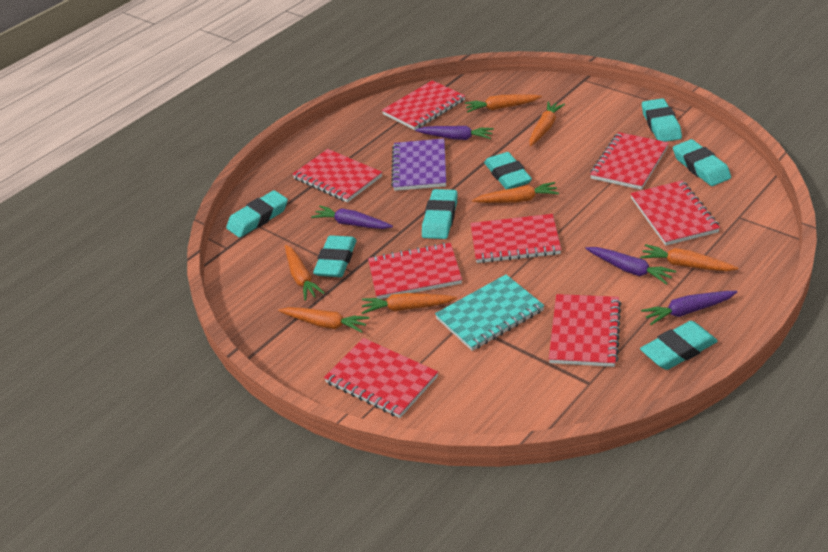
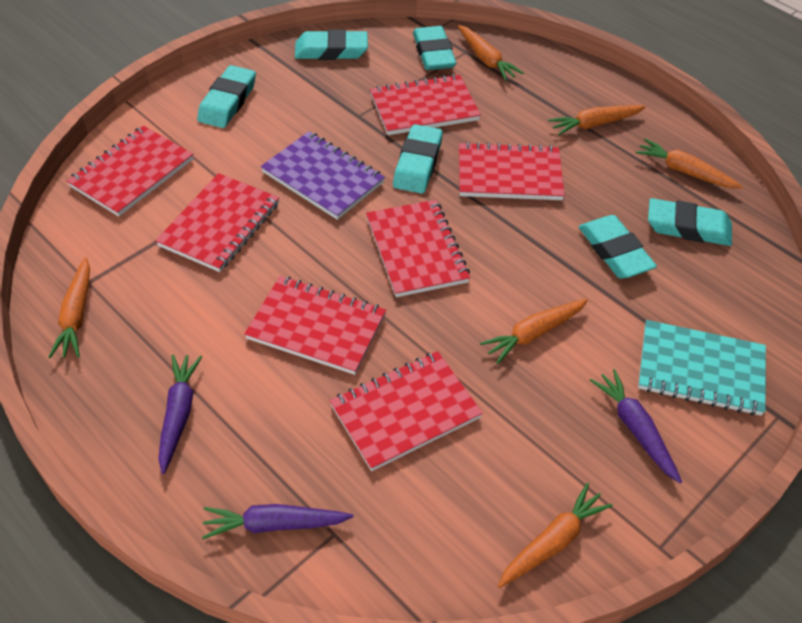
orange carrot: [278,307,370,333] [285,245,325,301] [362,293,457,314] [465,95,542,112] [472,182,559,203] [529,101,565,146] [640,244,738,271] = 7 -> [48,257,90,358] [458,25,524,81] [480,299,588,364] [498,483,613,588] [548,105,646,136] [636,139,743,189] = 6
purple carrot: [311,206,393,229] [415,126,494,140] [585,247,676,285] [641,291,737,325] = 4 -> [158,355,203,474] [202,504,354,539] [590,369,682,484] = 3
red notebook: [293,149,382,203] [324,338,438,418] [368,242,462,299] [382,80,465,130] [471,214,561,263] [549,294,621,367] [590,132,669,190] [630,181,720,246] = 8 -> [67,126,193,217] [156,173,279,272] [244,276,386,375] [330,351,483,471] [366,200,470,297] [370,74,481,135] [459,142,565,200] = 7
turquoise eraser: [226,190,288,238] [313,235,357,277] [422,189,458,239] [484,152,532,190] [640,321,718,370] [642,98,682,142] [673,139,731,186] = 7 -> [197,65,256,128] [295,30,368,60] [393,124,443,194] [413,26,456,70] [579,215,657,278] [648,198,732,246] = 6

